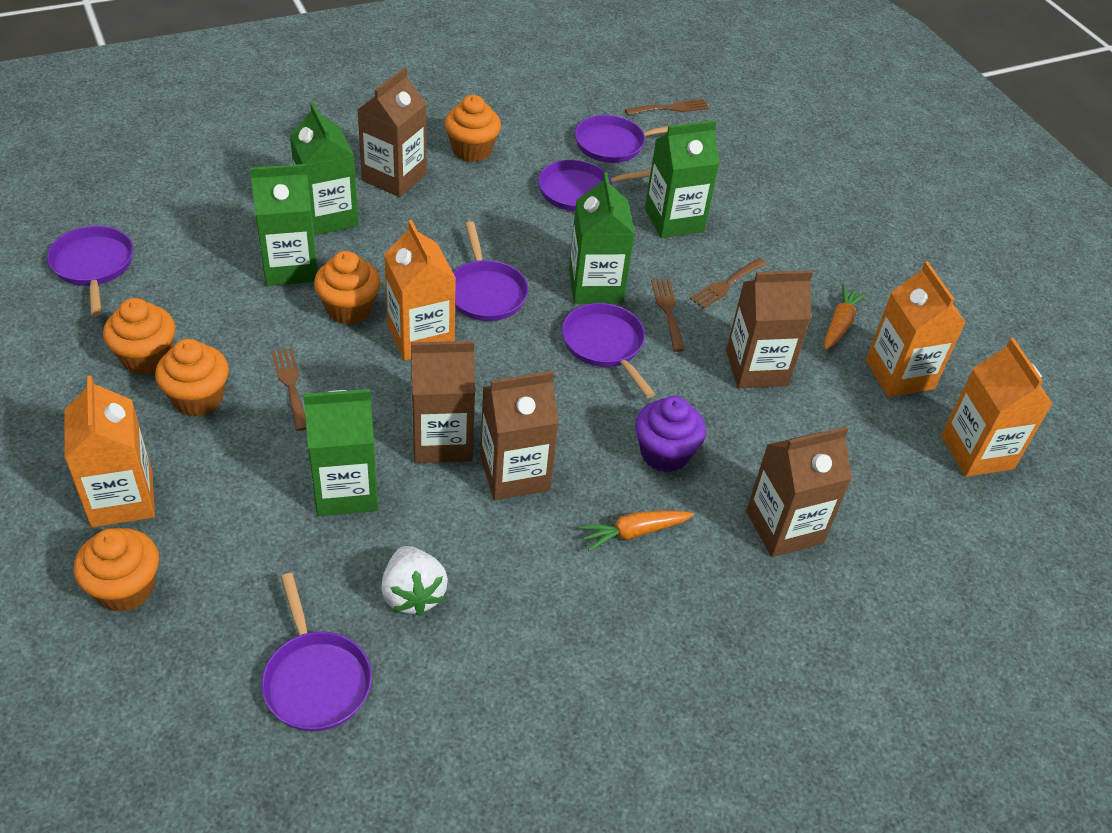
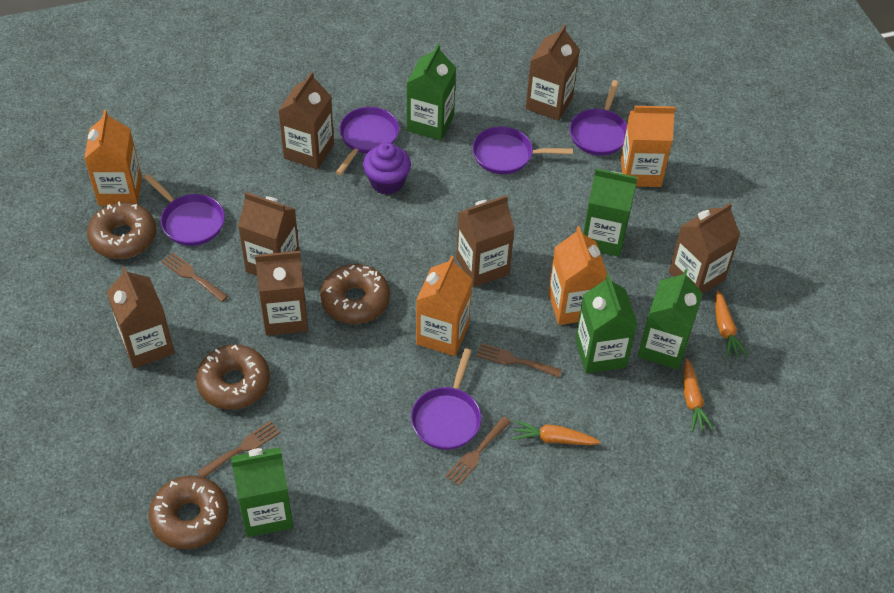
brown carton: [358,67,427,197] [411,341,475,463] [480,371,559,500] [726,270,813,388] [746,427,852,557] = 5 -> [107,267,174,368] [238,192,299,276] [255,251,308,335] [278,72,334,169] [456,195,515,287] [526,25,580,121] [669,203,740,294] = 7
brown donut: none = 0 -> [87,201,156,259] [149,476,228,549] [196,344,270,410] [320,264,390,324] = 4
orange carrot: [579,511,694,551] [824,285,867,350] = 2 -> [512,420,601,445] [683,358,714,432] [715,290,748,358] = 3
orange cupcake: [74,528,159,612] [103,298,175,375] [155,339,229,416] [314,251,380,325] [445,95,501,162] = 5 -> none = 0
purple pan: [47,226,133,316] [261,573,372,731] [453,221,528,321] [538,160,651,211] [562,303,655,398] [575,115,688,163] = 6 -> [144,174,225,246] [336,107,399,175] [411,348,481,450] [472,127,573,174] [570,80,627,156] = 5
white strawberry: [381,546,448,616] = 1 -> none = 0

